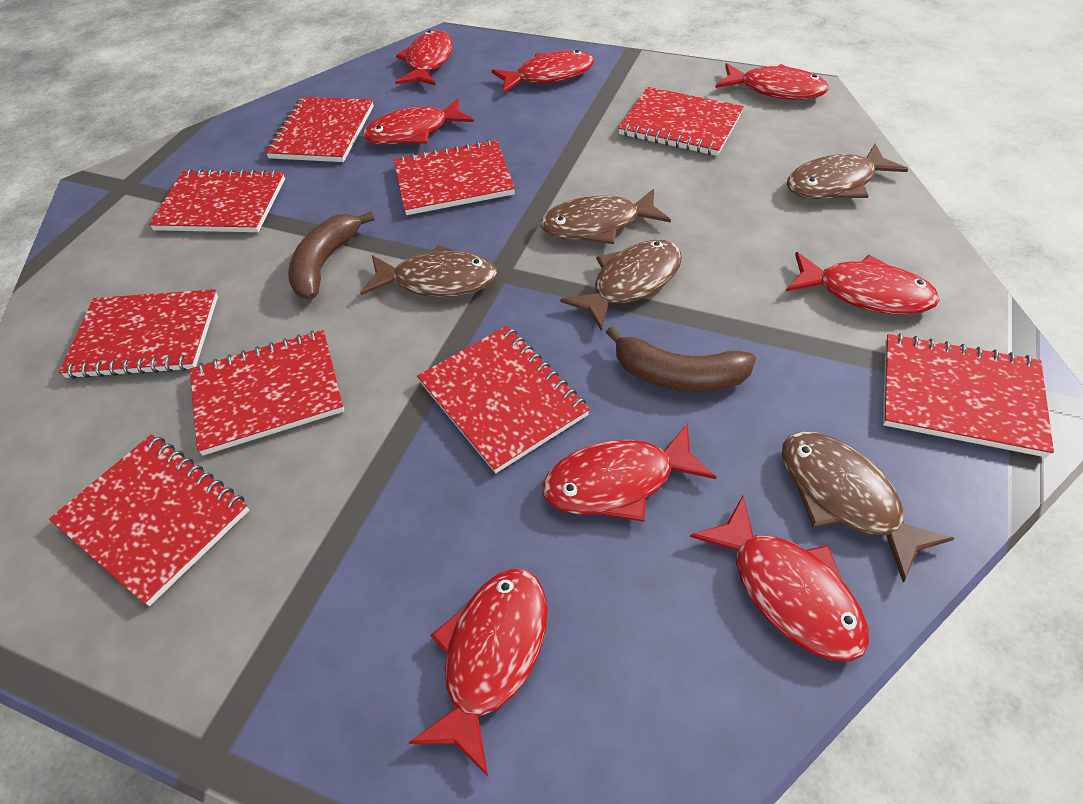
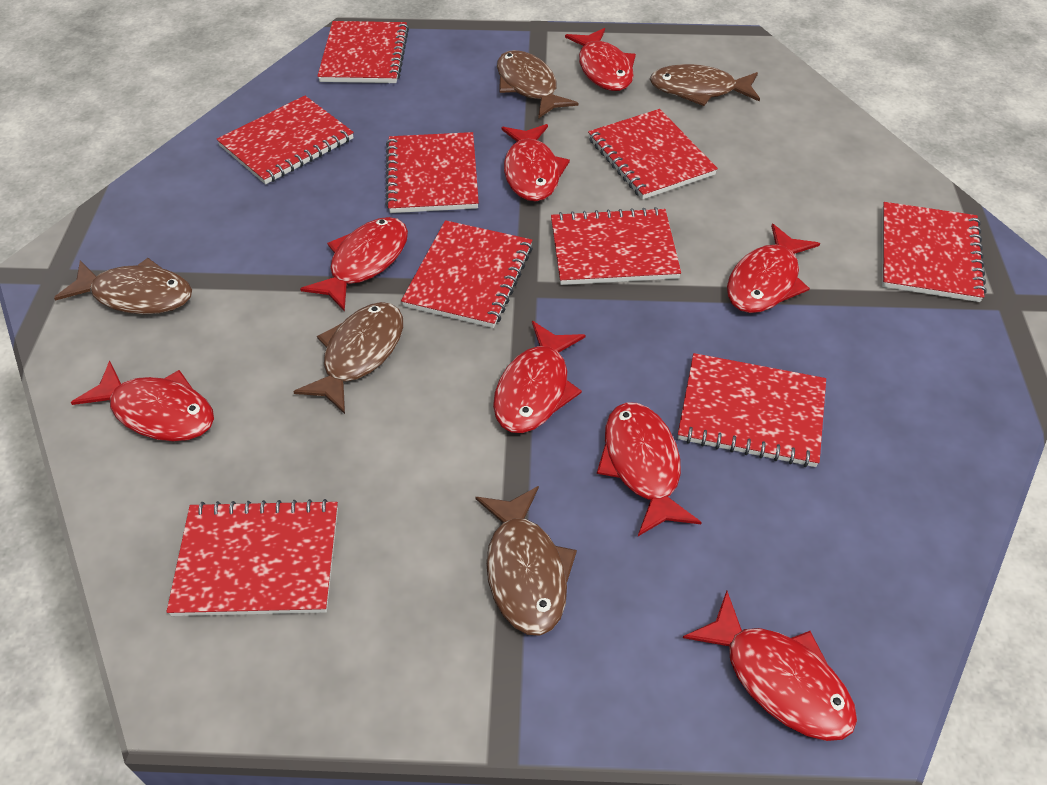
brown banana: [288,211,374,299] [606,326,756,392] = 2 -> none = 0

